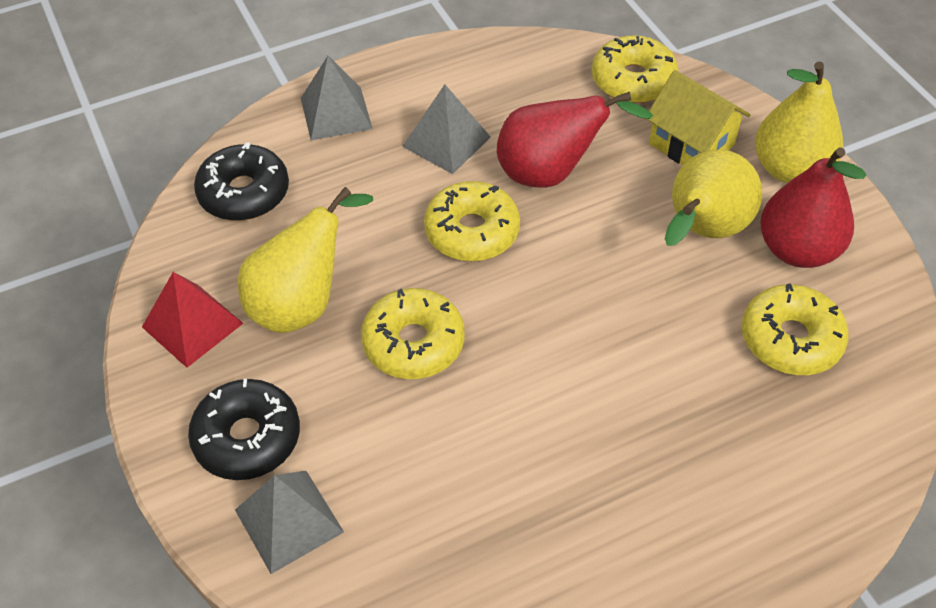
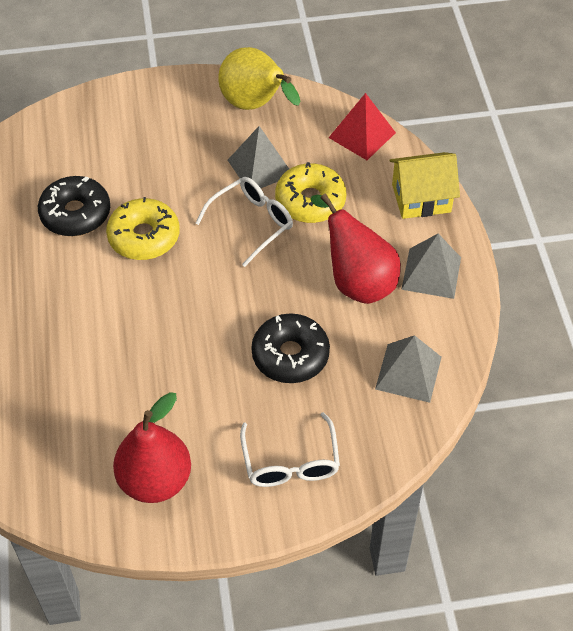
white glasses: none = 0 -> [196,177,293,267] [240,412,340,487] = 2
yellow donut: [361,288,465,379] [424,181,520,262] [592,35,679,103] [742,283,849,375] = 4 -> [106,197,180,260] [275,162,346,223] = 2
yellow pear: [238,187,373,333] [665,149,762,246] [755,61,843,183] = 3 -> [218,47,300,110] = 1

